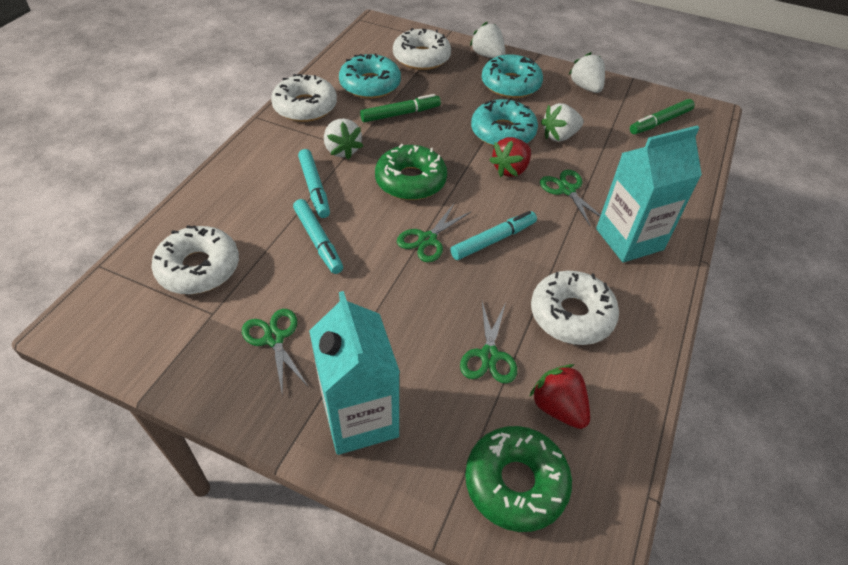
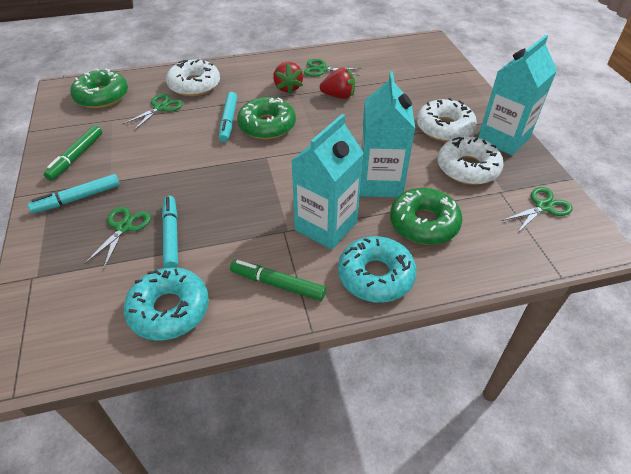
green donut: [375,144,447,200] [465,426,572,532] = 2 -> [70,68,128,108] [237,97,296,139] [390,188,463,245] = 3
turquoise carton: [309,291,400,455] [596,126,702,262] = 2 -> [292,114,364,250] [360,72,415,198] [478,35,557,156] = 3
turquoise donut: [339,54,401,99] [471,99,538,147] [482,54,543,98] = 3 -> [124,267,209,341] [338,236,417,303] = 2
white donut: [151,225,239,294] [271,74,337,122] [393,28,451,70] [531,271,619,345] = 4 -> [166,59,220,96] [417,98,477,142] [438,137,503,185] = 3
white strawberry: [324,119,363,160] [470,22,505,58] [541,103,583,142] [569,52,605,93] = 4 -> none = 0

